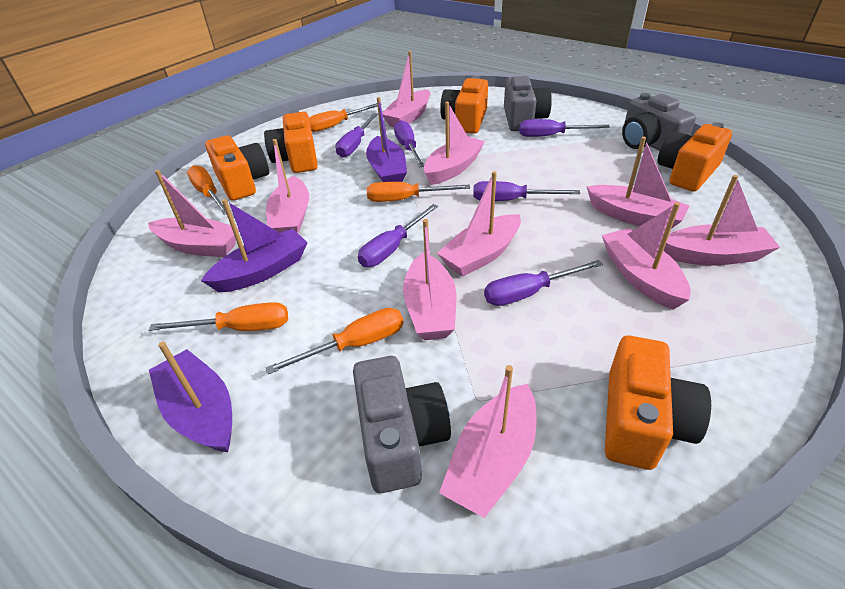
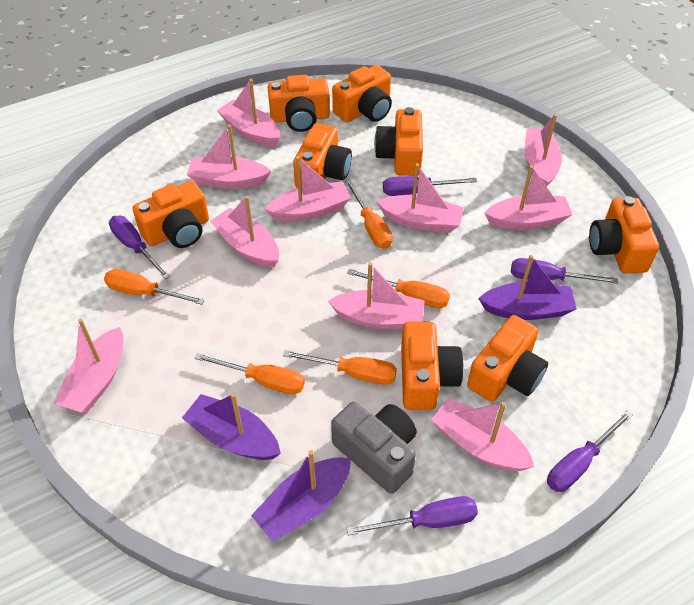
grey camera: [353,356,451,493] [504,76,552,131] [622,93,696,151] = 3 -> [331,402,417,494] = 1
orange camera: [205,135,269,201] [264,109,318,173] [440,76,488,134] [605,336,711,470] [658,122,732,192] = 5 -> [132,181,209,248] [268,75,330,132] [293,123,352,188] [332,65,392,122] [374,107,423,176] [401,321,464,410] [467,315,548,402] [589,196,659,274] = 8
purple screwdriver: [335,113,378,158] [358,204,438,267] [394,120,424,167] [473,181,580,201] [484,260,603,306] [519,119,610,137] = 6 -> [109,216,170,279] [347,496,478,535] [383,176,477,196] [511,258,618,284] [547,410,633,492] = 5

